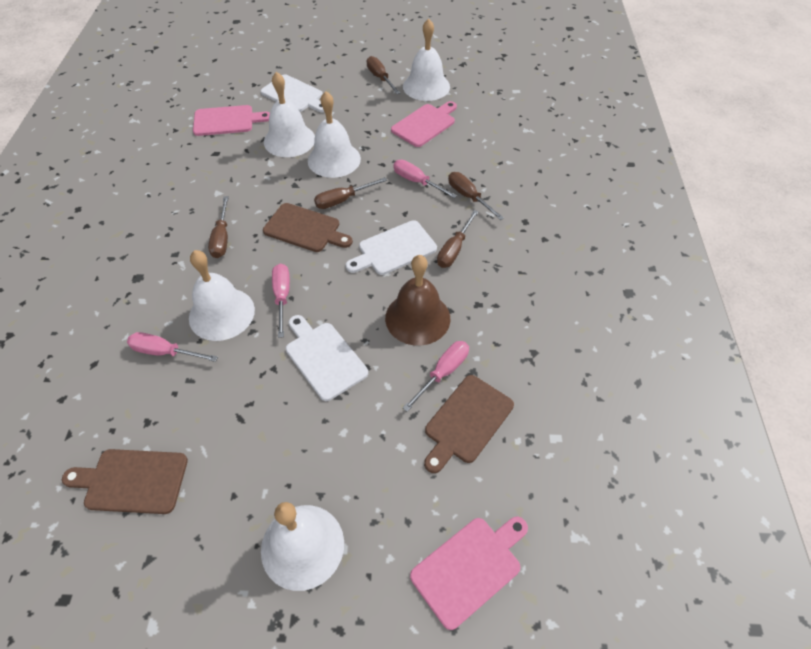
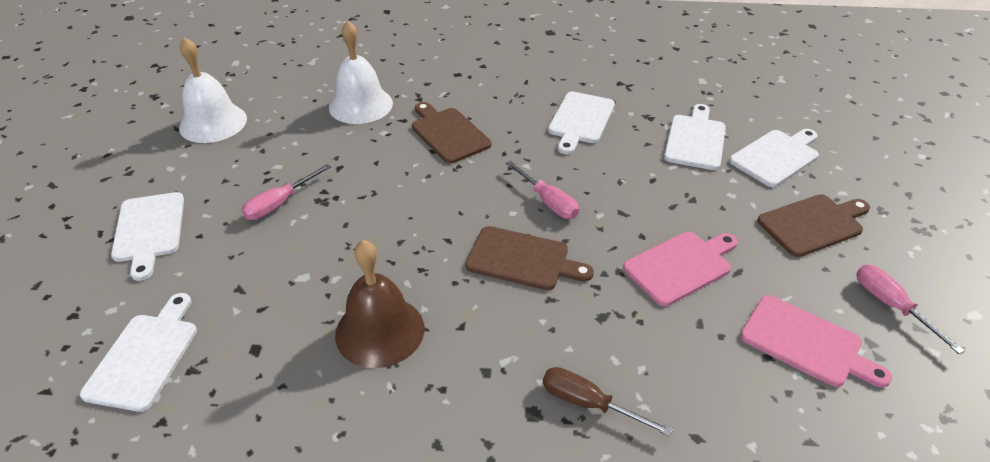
brown screwdriver: [208,196,229,258] [314,177,387,209] [366,56,400,94] [437,210,479,268] [448,172,504,220] = 5 -> [543,367,673,436] = 1
pink cutting board: [193,105,270,136] [391,101,457,147] [410,517,528,630] = 3 -> [623,232,738,306] [740,295,892,387] = 2
pink screwdriver: [127,332,218,362] [272,264,290,338] [393,160,457,198] [403,341,469,412] = 4 -> [241,164,331,220] [506,161,579,219] [856,264,965,354] = 3
white bell: [189,250,255,341] [261,502,344,591] [264,72,315,157] [308,91,361,178] [403,18,450,101] = 5 -> [179,37,247,143] [329,20,393,124] = 2
white cutting board: [261,75,324,112] [286,315,368,401] [346,220,437,275] = 3 -> [80,293,197,412] [111,192,184,281] [548,92,615,154] [664,104,726,170] [729,129,819,187] = 5

